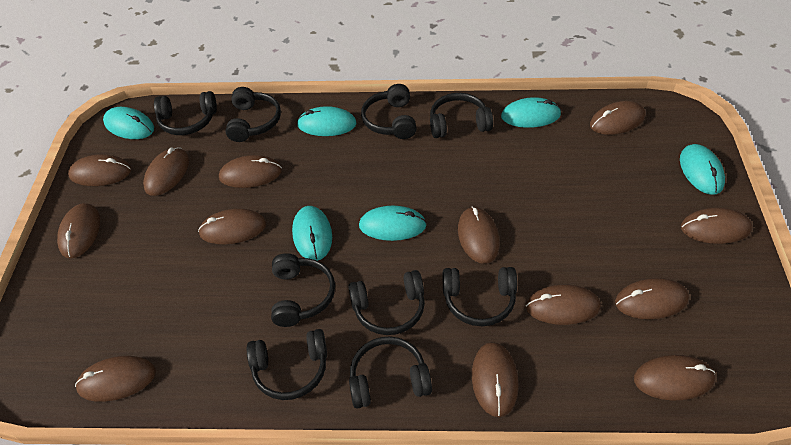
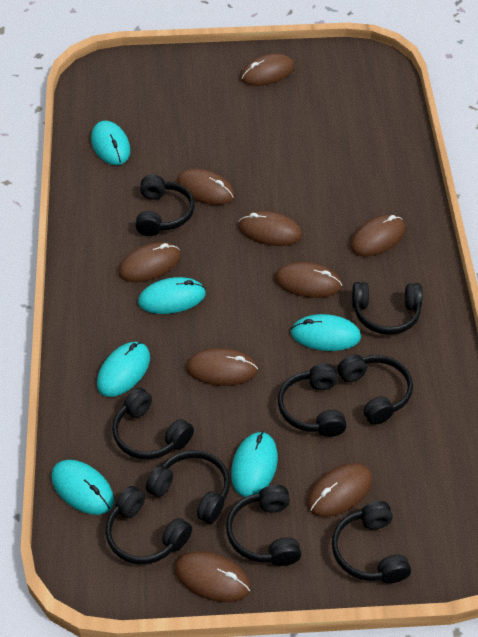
brown mouse: [57,203,100,258] [68,154,131,186] [75,356,156,402] [143,148,189,196] [198,209,266,244] [219,155,282,188] [458,206,500,264] [472,342,519,417] [526,284,601,325] [590,101,645,135] [615,278,689,319] [634,355,715,400] [681,208,752,244] = 13 -> [119,242,181,282] [174,551,251,602] [176,169,235,205] [186,348,258,386] [238,211,302,246] [241,54,295,86] [275,262,342,298] [307,463,373,517] [350,215,405,256] = 9

